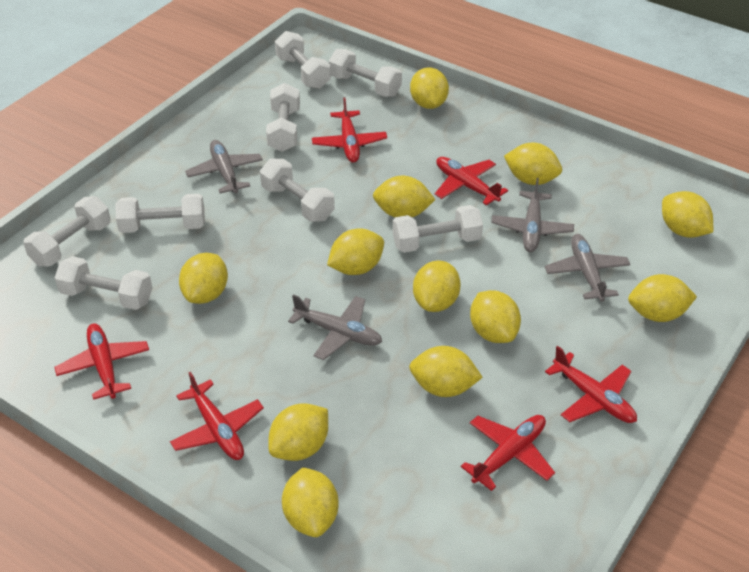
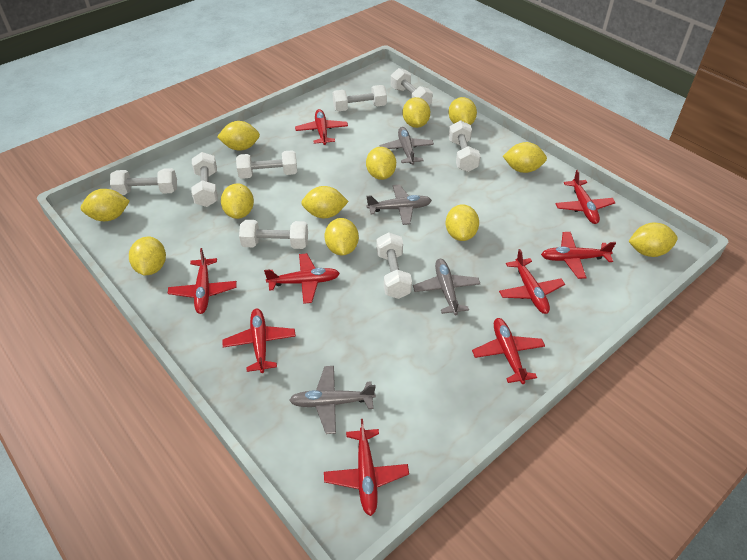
red plane: [54,323,149,400] [170,372,264,460] [312,97,387,163] [435,157,508,205] [461,415,555,491] [545,346,637,423] = 6 -> [168,248,237,314] [222,308,296,373] [264,253,340,304] [295,109,348,145] [324,419,409,516] [472,318,545,384] [499,249,565,314] [541,232,616,279] [555,170,616,224] = 9

